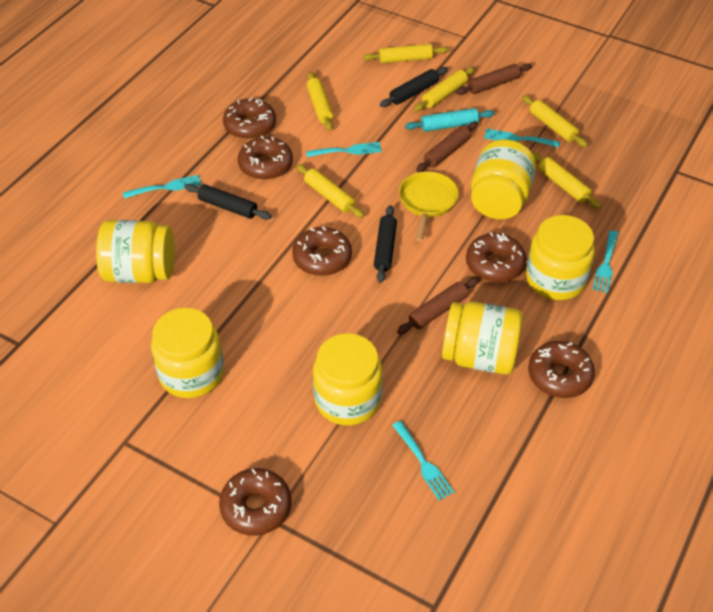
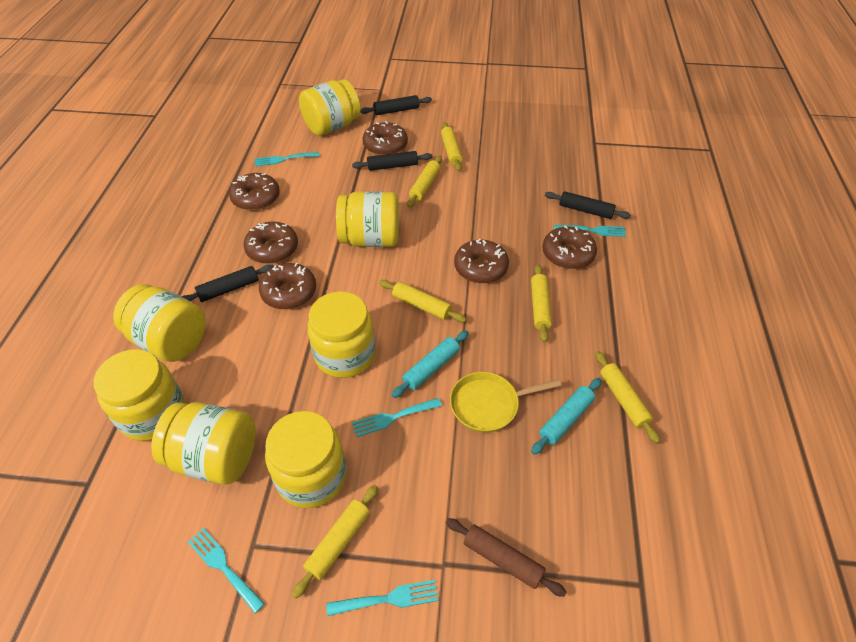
black rolling pin: [184,184,271,220] [374,205,397,283] [380,67,448,107] = 3 -> [182,264,274,302] [352,151,432,171] [361,95,432,115] [545,191,631,219] = 4
brown rolling pin: [397,277,479,334] [416,122,478,172] [456,63,532,95] = 3 -> [446,518,566,597] = 1
turquoise rolling pin: [405,108,494,132] = 1 -> [392,330,469,398] [531,378,602,455] = 2
yellow jar: [96,220,175,283] [151,308,224,398] [313,333,382,425] [442,302,523,375] [471,139,536,219] [526,215,595,300] = 6 -> [94,349,185,441] [113,284,206,362] [151,402,256,485] [265,411,347,508] [299,79,361,136] [307,291,376,378] [336,191,399,247] = 7

